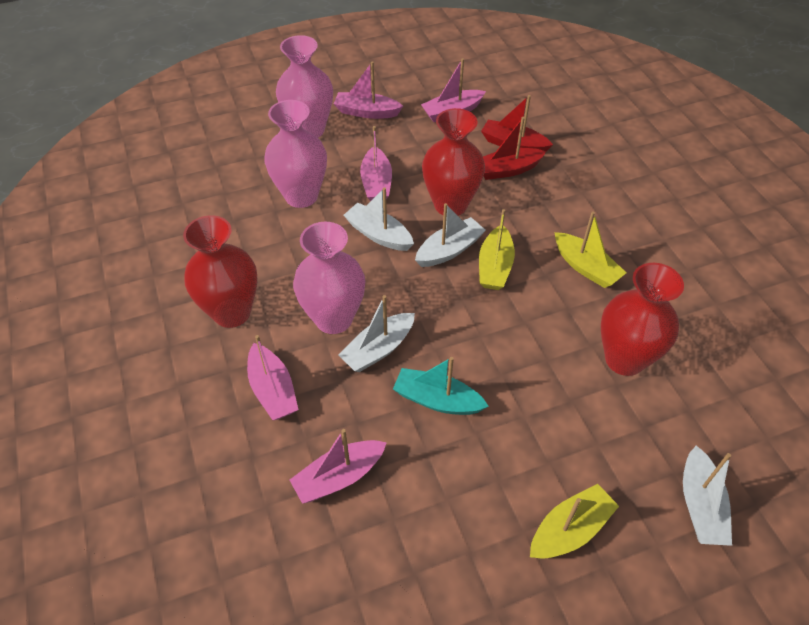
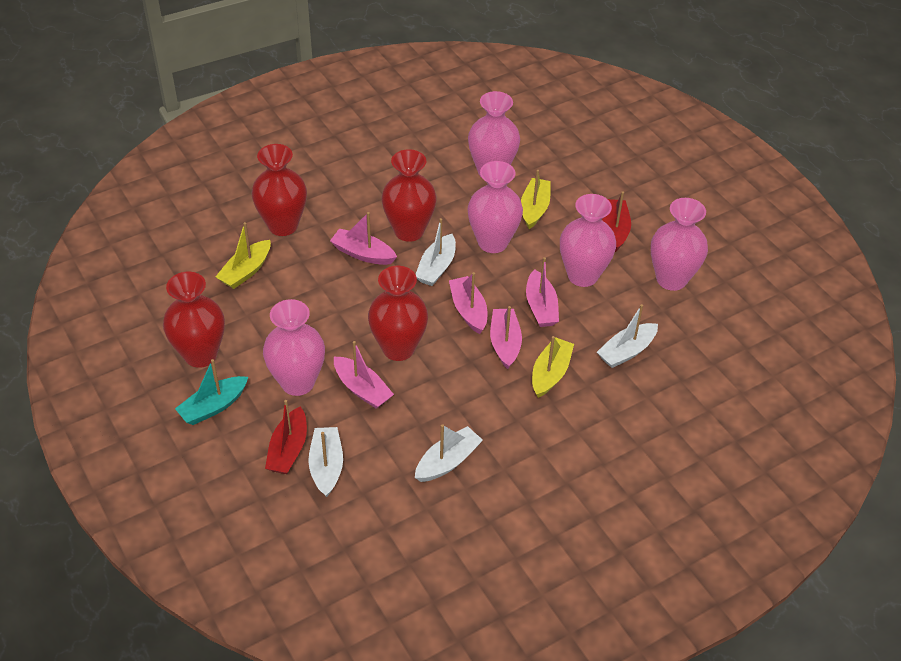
pink vase: [264,100,327,208] [276,35,333,138] [293,222,366,334] = 3 -> [263,299,325,396] [468,91,520,178] [468,161,523,253] [560,194,616,287] [651,198,708,291] = 5
red vase: [183,215,258,328] [422,108,485,216] [601,263,684,376] = 3 -> [163,272,225,368] [252,144,307,236] [368,266,428,361] [382,149,437,242] = 4

